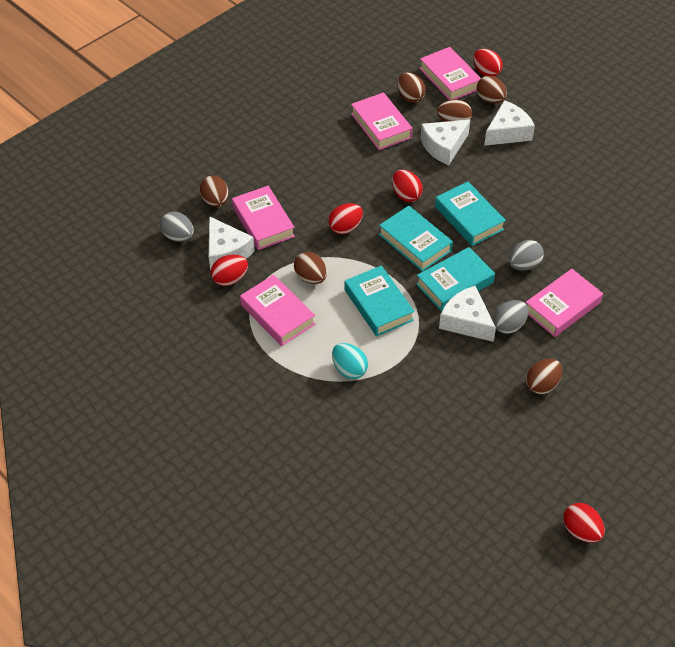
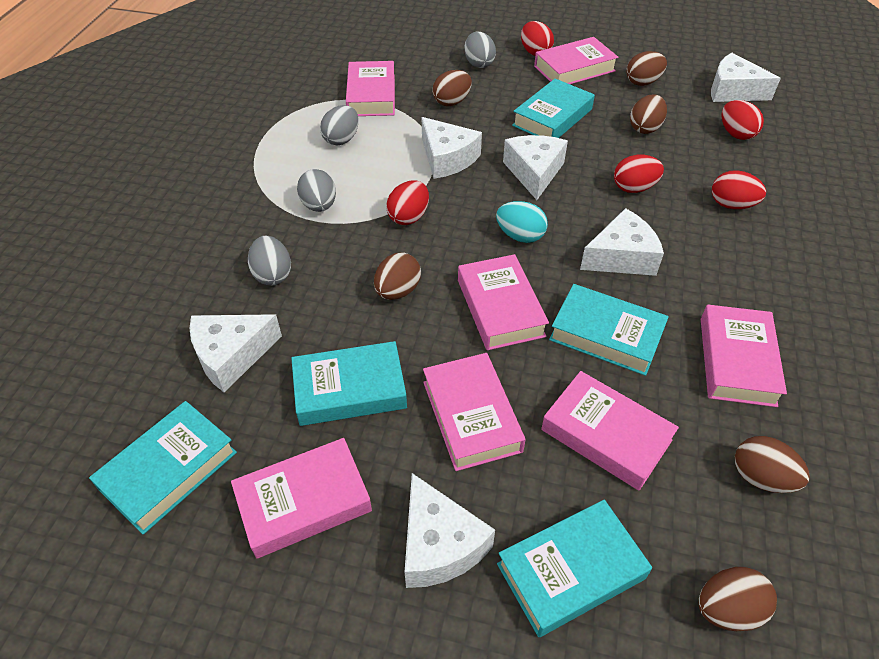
grey egg: [160,212,194,242] [492,300,529,334] [509,240,544,271] = 3 -> [248,236,291,285] [297,169,336,212] [320,105,359,145] [464,32,496,68] = 4
pink book: [232,186,295,250] [240,275,315,346] [351,92,413,150] [419,47,481,100] [526,269,603,337] = 5 -> [231,438,372,559] [346,61,395,116] [423,353,526,471] [458,254,549,350] [534,37,618,84] [541,371,679,491] [701,305,787,407] = 7
turquoise book: [345,265,415,336] [379,206,453,271] [416,247,495,311] [435,182,506,246] = 4 -> [89,401,237,535] [291,341,407,426] [497,500,652,637] [512,79,595,138] [549,284,669,376] = 5
white cheese: [209,216,255,271] [420,119,470,165] [439,286,496,342] [484,100,535,146] = 4 -> [190,314,282,392] [405,473,495,588] [422,117,482,179] [503,135,568,200] [580,208,664,276] [711,53,781,102] = 6

